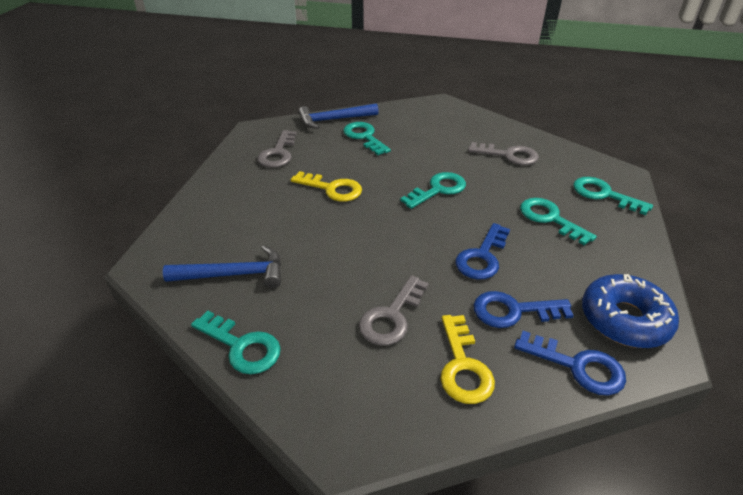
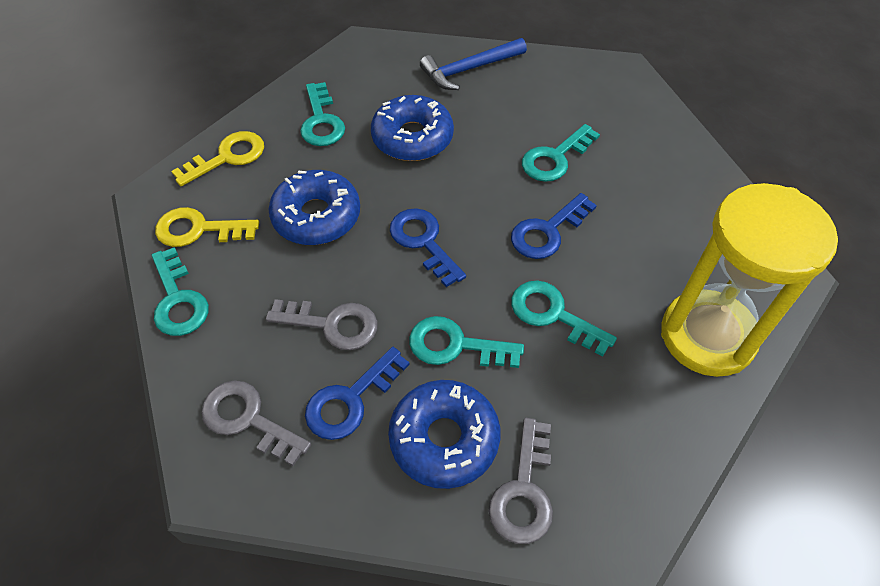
blue donut: [582,274,679,348] = 1 -> [268,170,360,245] [371,95,454,161] [388,380,500,489] = 3
blue hammer: [163,246,281,288] [298,103,379,129] = 2 -> [420,38,527,90] = 1
yellow hourglass: none = 0 -> [661,183,838,377] = 1

